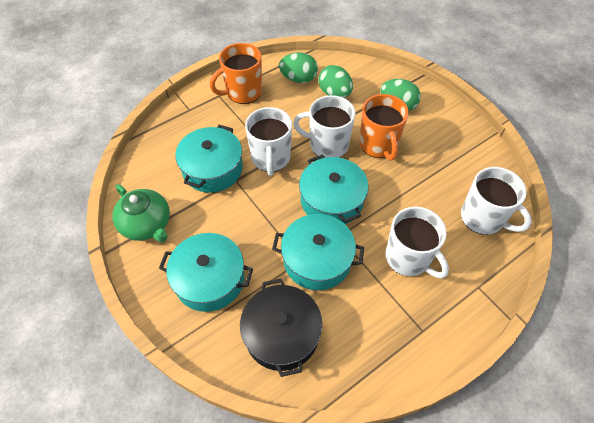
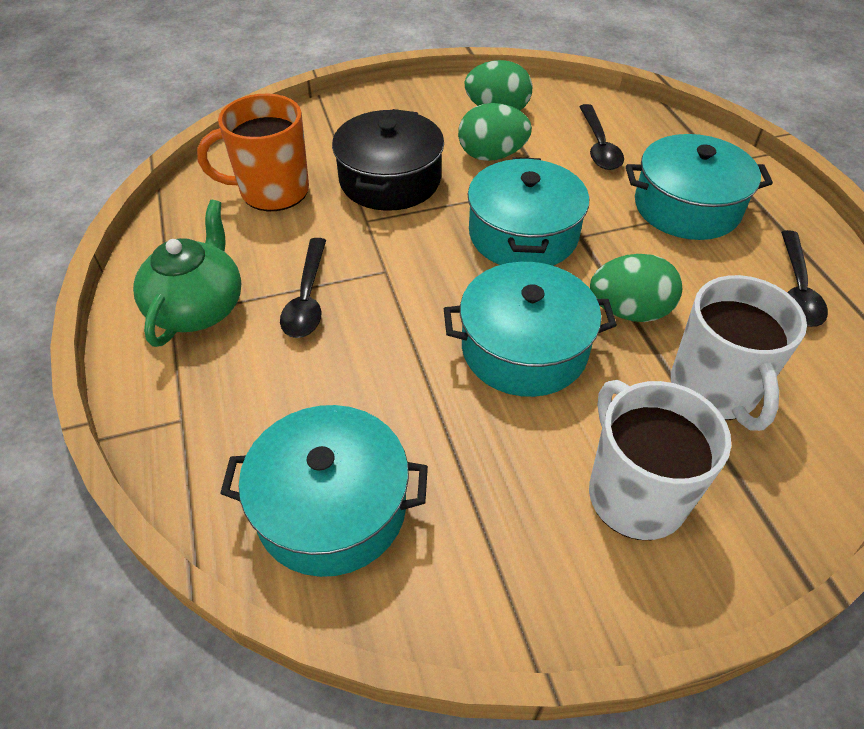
black spoon: none = 0 -> [280,238,326,338] [579,104,624,170] [781,230,828,327] = 3
orange mug: [210,43,262,104] [360,94,409,161] = 2 -> [197,94,309,211] = 1
white mug: [245,107,292,176] [293,95,355,158] [386,207,449,278] [461,167,532,235] = 4 -> [589,380,731,540] [671,275,807,431] = 2

